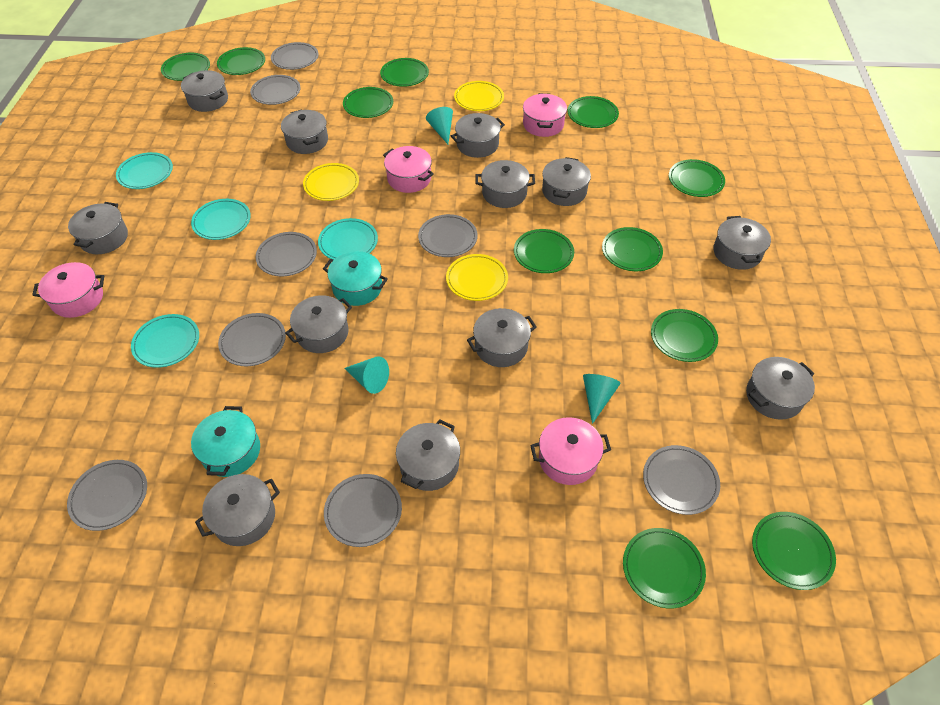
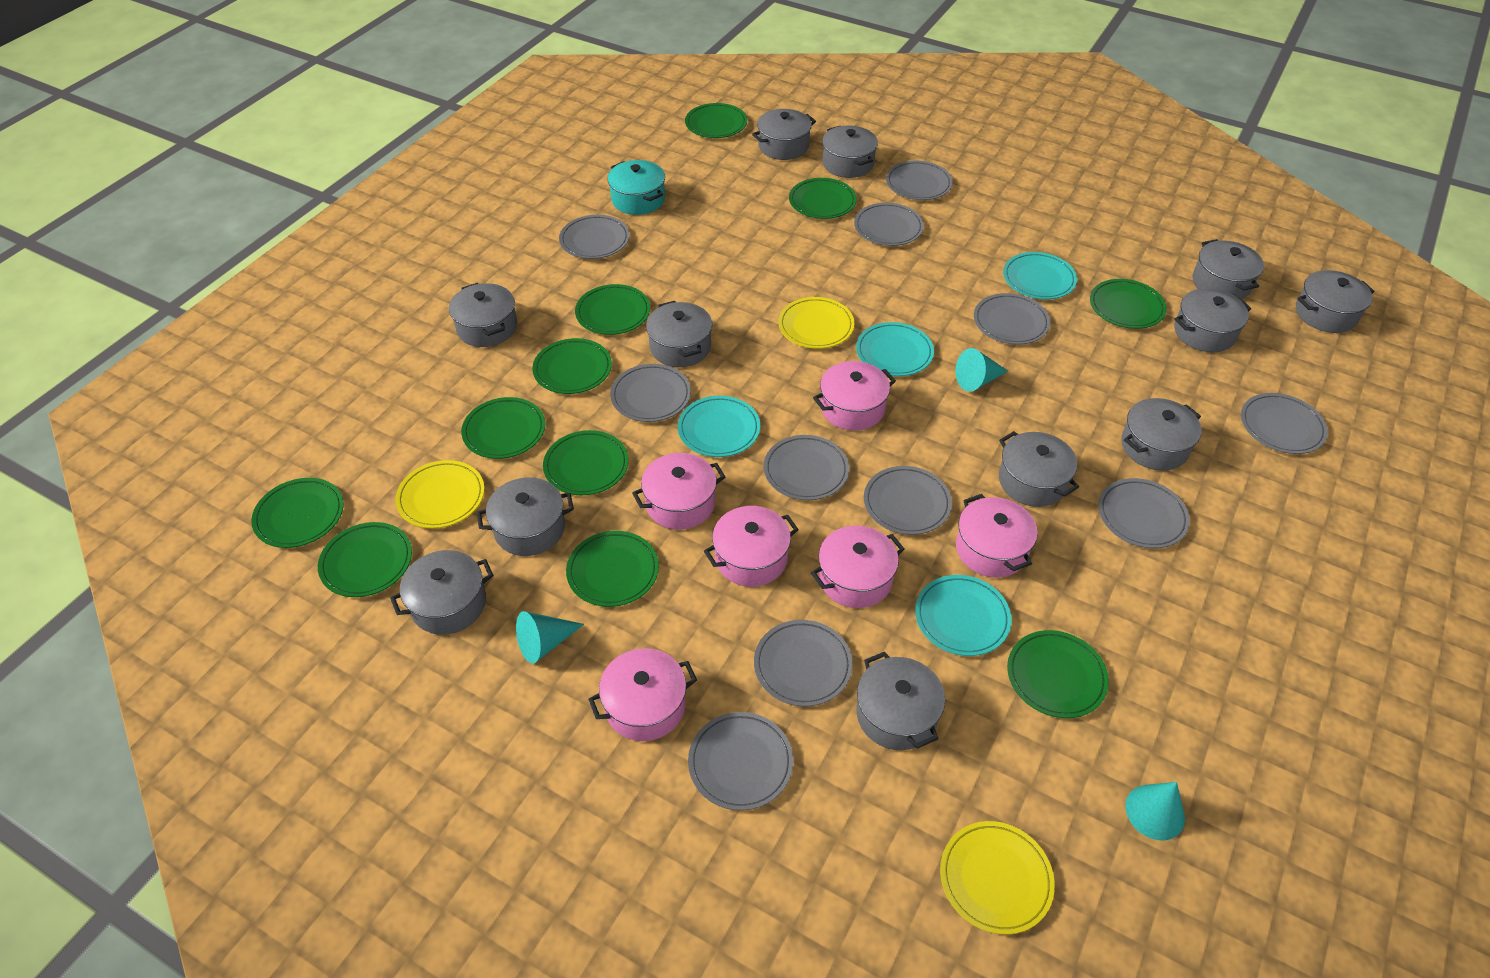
grey plate: [67,460,147,531] [218,313,286,366] [250,75,301,105] [256,232,317,276] [271,42,319,70] [324,474,402,547] [418,214,478,257] [643,445,720,515] = 8 -> [559,215,630,259] [610,364,691,422] [688,712,793,811] [754,620,853,706] [764,435,849,500] [854,203,924,246] [864,466,952,535] [886,160,953,200] [974,293,1050,345] [1098,478,1190,548] [1241,393,1328,454] = 11
pink pot: [32,262,104,318] [383,146,434,193] [523,93,567,137] [530,417,611,485] = 4 -> [588,648,697,741] [632,453,725,530] [704,506,799,587] [811,526,905,608] [813,361,896,431] [956,494,1038,578] = 6
turquoise pot: [191,406,260,477] [323,251,388,306] = 2 -> [607,160,665,215] = 1

